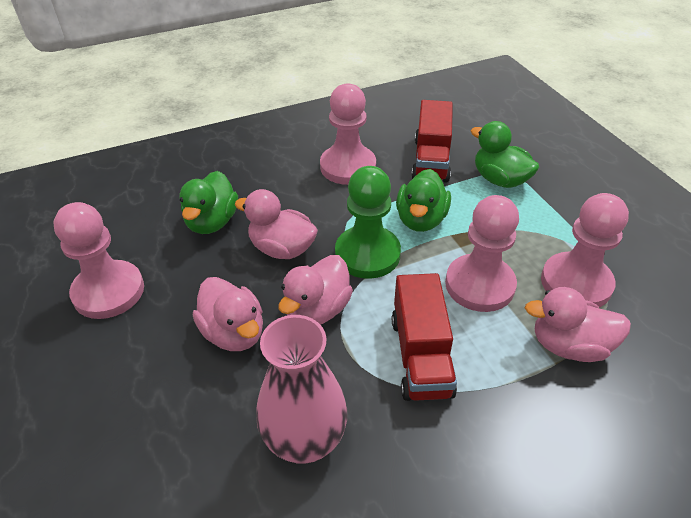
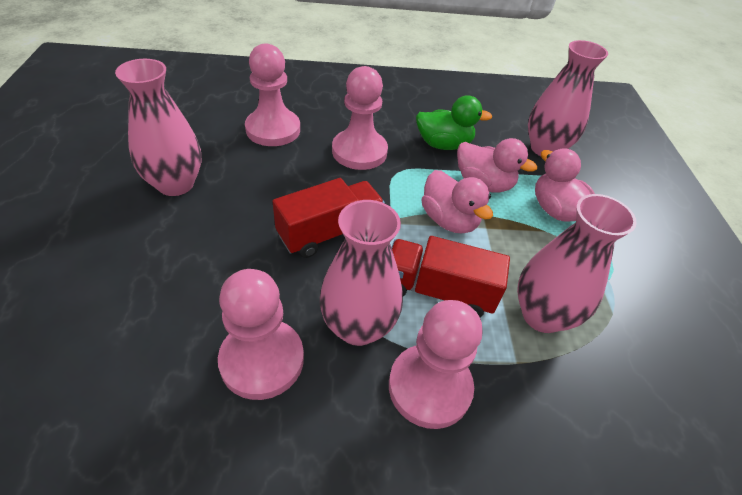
green duck: [179,171,238,234] [396,169,451,232] [471,121,539,188] = 3 -> [416,95,492,150] = 1
green pawn: [335,166,401,279] = 1 -> none = 0
pink duck: [193,277,263,351] [235,189,318,259] [278,255,353,325] [525,287,631,362] = 4 -> [422,170,493,233] [457,138,537,193] [535,148,595,222] = 3
pink vase: [256,315,348,464] = 1 -> [115,59,202,196] [320,200,403,346] [517,194,637,333] [528,40,608,156] = 4

